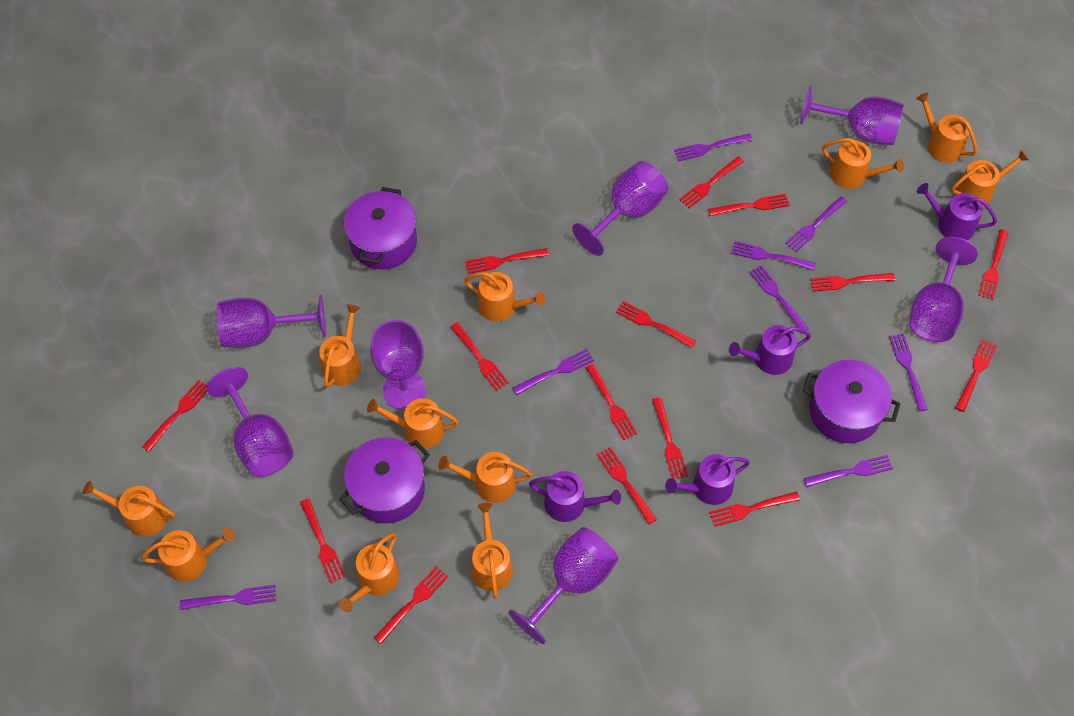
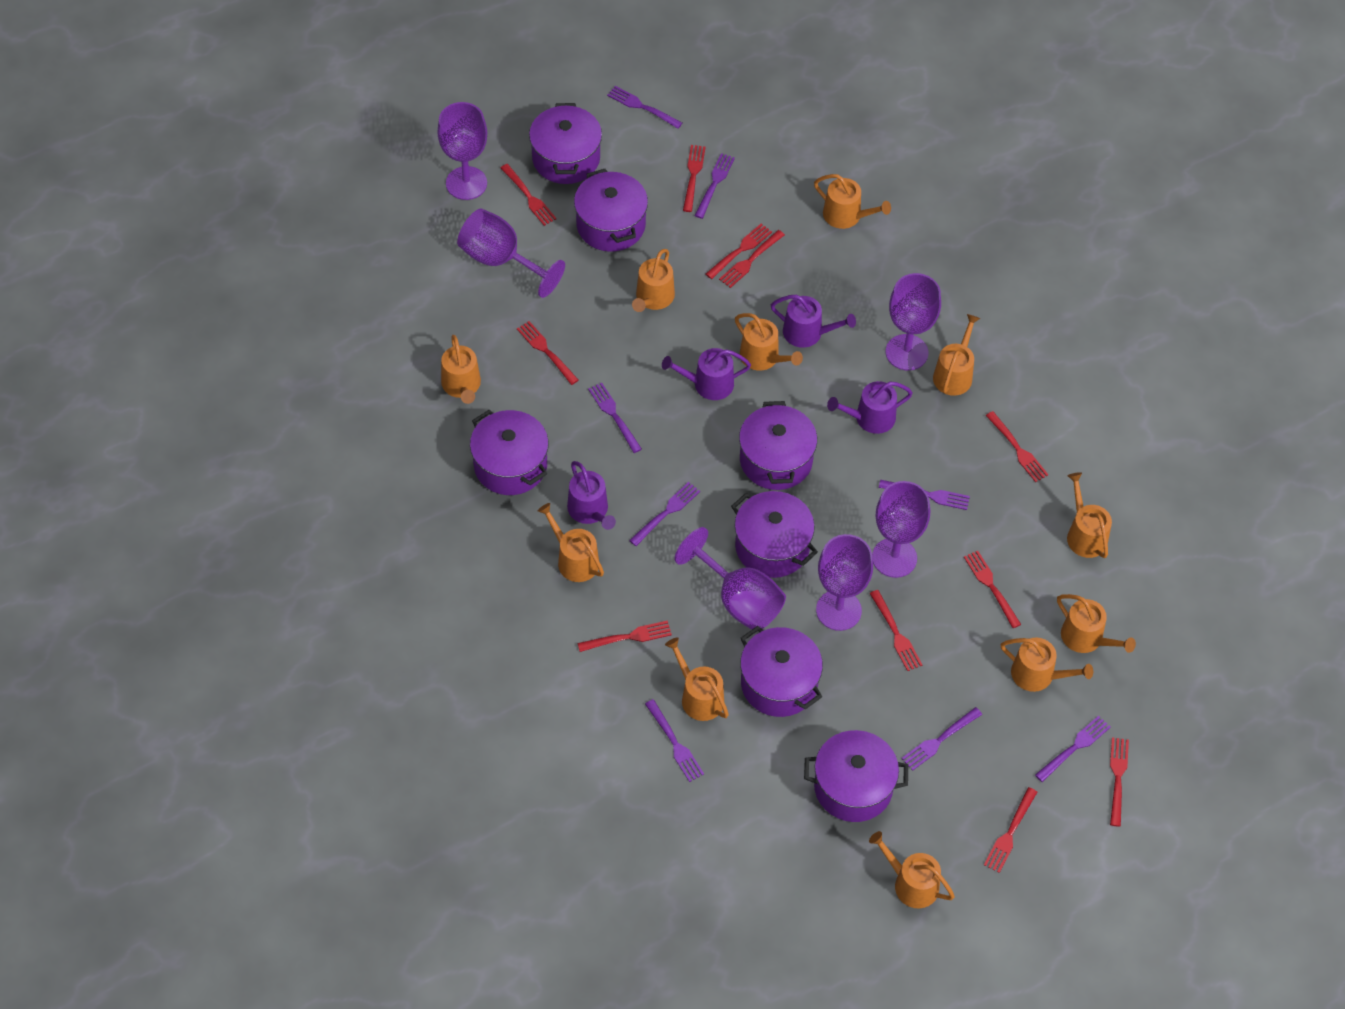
purple goblet: [207,367,294,477] [217,295,326,348] [370,320,426,410] [509,527,618,644] [572,161,668,256] [800,86,904,145] [909,237,978,342] = 7 -> [437,102,487,200] [457,208,565,298] [675,527,786,630] [816,534,873,631] [872,481,930,578] [886,273,941,370] = 6
purple pot: [339,437,430,523] [344,187,417,269] [803,360,900,443] = 3 -> [470,410,549,495] [529,103,602,184] [574,169,648,252] [731,491,818,578] [739,401,817,490] [740,626,823,717] [804,730,908,822] = 7
red fork: [142,380,207,452] [300,498,346,583] [374,566,448,644] [450,322,509,391] [465,248,549,274] [586,364,637,440] [597,447,657,524] [616,301,696,348] [652,397,688,479] [679,156,744,208] [708,194,790,216] [709,491,800,527] [810,273,895,292] [955,339,997,412] [978,229,1008,300] = 15 -> [501,164,557,226] [517,321,579,385] [577,620,672,652] [683,145,706,212] [706,224,772,279] [719,230,785,288] [869,590,922,671] [964,551,1021,628] [984,787,1037,873] [986,411,1048,482] [1110,737,1129,827] = 11

